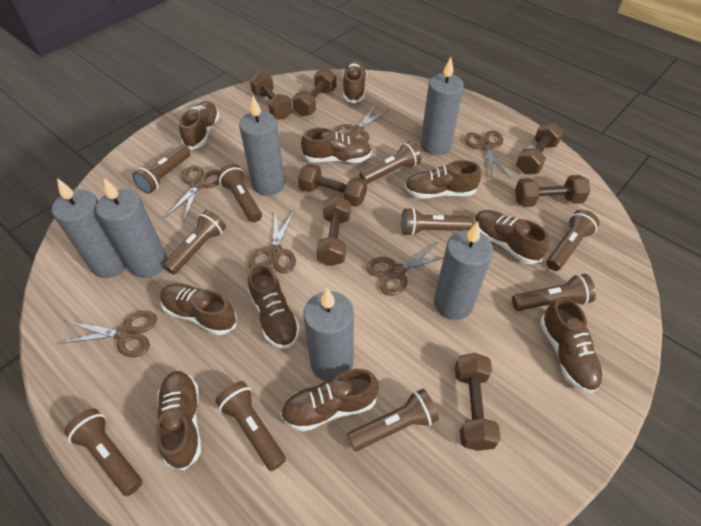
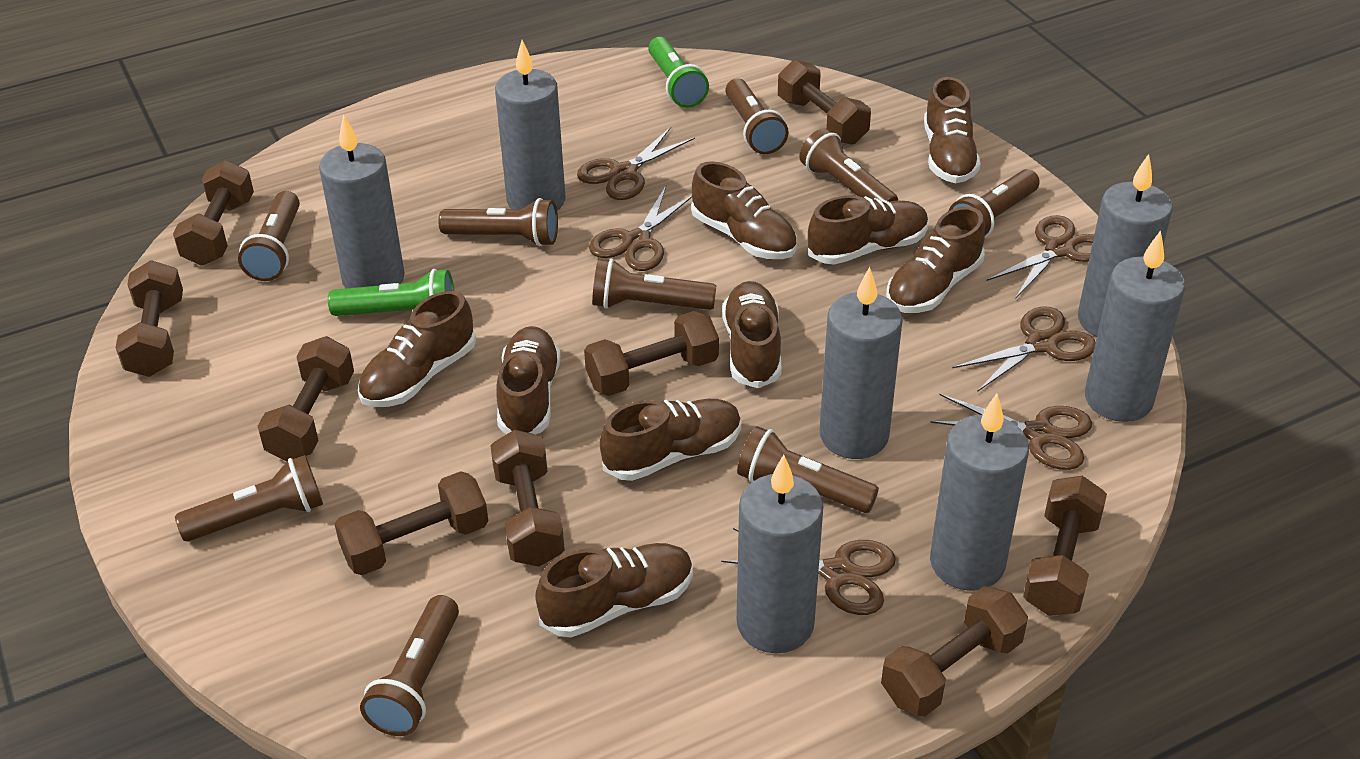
brown dumbbell: [250,72,293,119] [292,68,336,116] [298,163,367,207] [316,196,351,266] [455,353,501,451] [515,175,590,207] [516,122,563,174] = 7 -> [116,260,183,377] [173,160,254,266] [258,336,354,462] [335,471,488,575] [490,430,565,567] [584,311,719,396] [778,59,871,145] [881,586,1028,716] [1023,476,1107,616] = 9
brown flashlight: [64,408,142,496] [132,145,191,194] [163,210,226,275] [215,381,286,471] [217,164,262,223] [347,389,439,451] [359,141,421,184] [402,208,473,236] [512,274,596,311] [546,210,600,271] = 10 -> [175,455,323,542] [238,191,300,281] [360,595,459,736] [438,198,558,247] [592,258,716,310] [725,78,789,154] [737,426,879,513] [799,128,898,202] [949,169,1040,238] = 9
brown shoe: [155,371,201,471] [160,283,237,335] [179,101,219,150] [248,263,300,349] [280,369,379,432] [301,128,372,163] [343,60,367,103] [405,160,481,199] [474,210,549,264] [540,297,604,394] = 10 -> [358,291,476,407] [496,326,561,434] [535,543,693,637] [600,399,741,481] [691,161,797,259] [722,281,782,388] [808,195,929,265] [886,207,985,313] [924,77,980,183] = 9
green flashlight: none = 0 -> [328,269,454,316] [648,37,709,108] = 2
grey candle: [52,178,127,278] [96,178,168,278] [239,96,285,196] [304,288,354,381] [420,57,464,156] [434,222,493,320] = 6 -> [319,115,405,288] [495,40,566,211] [737,454,823,653] [820,267,902,459] [930,393,1029,591] [1078,154,1173,337] [1085,230,1185,422] = 7

